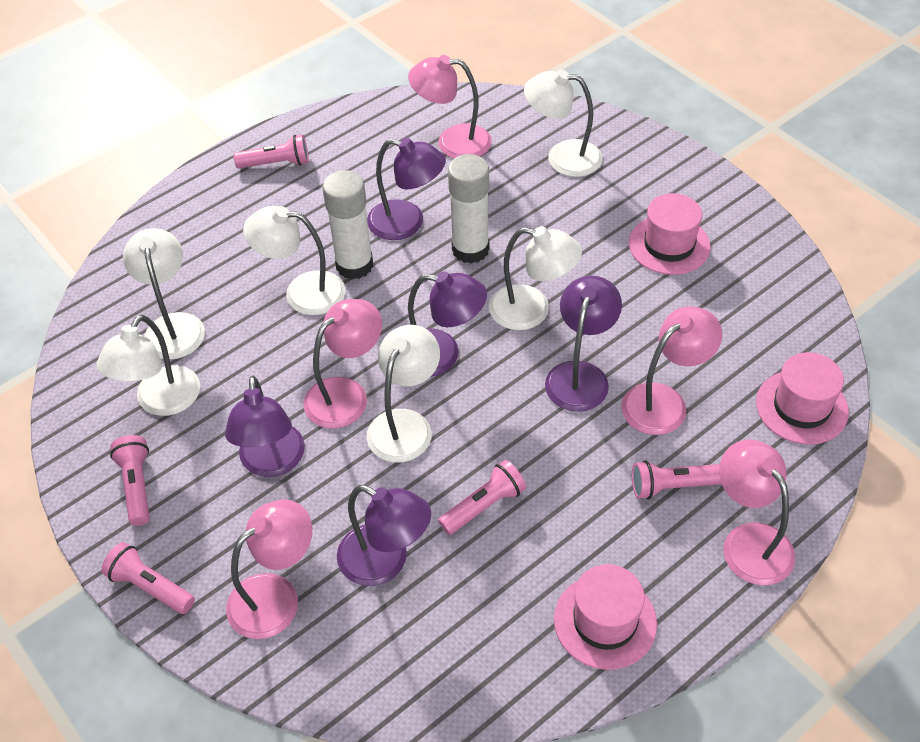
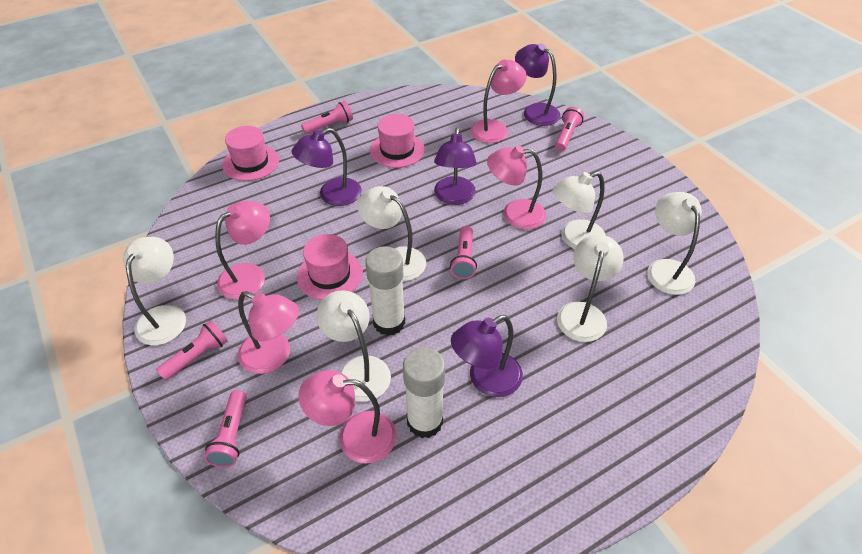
purple lamp: [225,375,305,477] [337,485,431,586] [367,138,446,240] [408,271,487,377] [545,275,622,412] = 5 -> [291,128,362,206] [434,127,477,205] [451,315,523,397] [515,44,561,126] = 4

